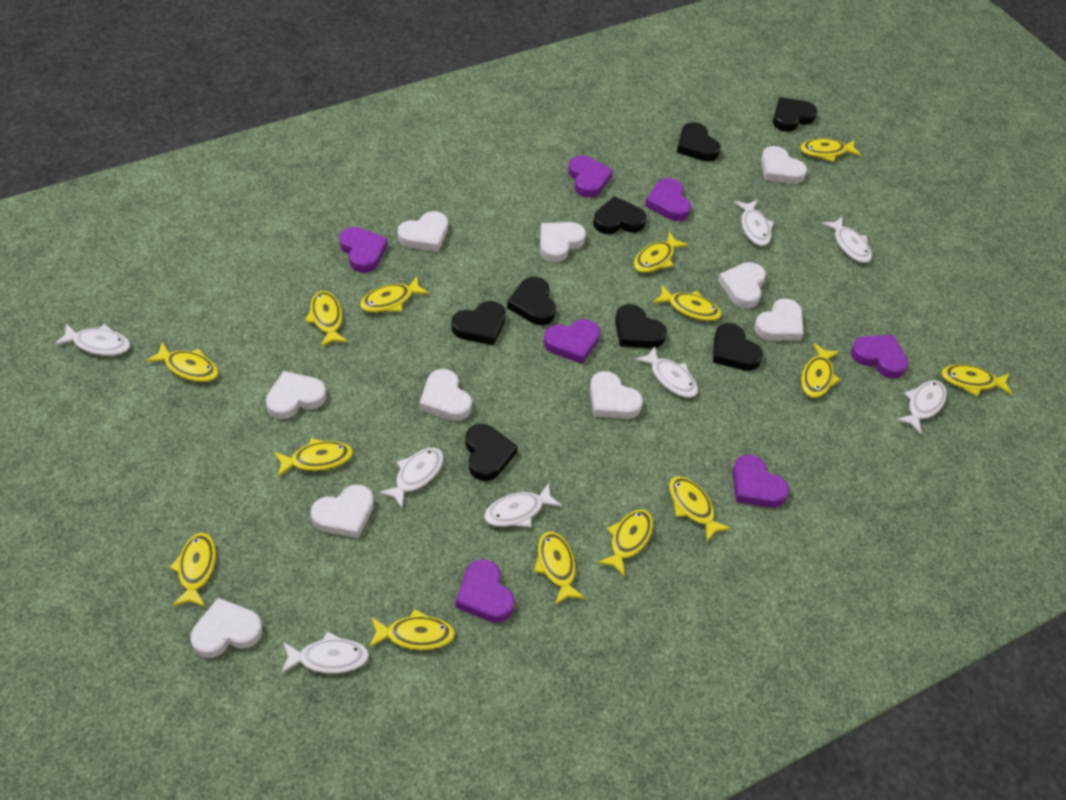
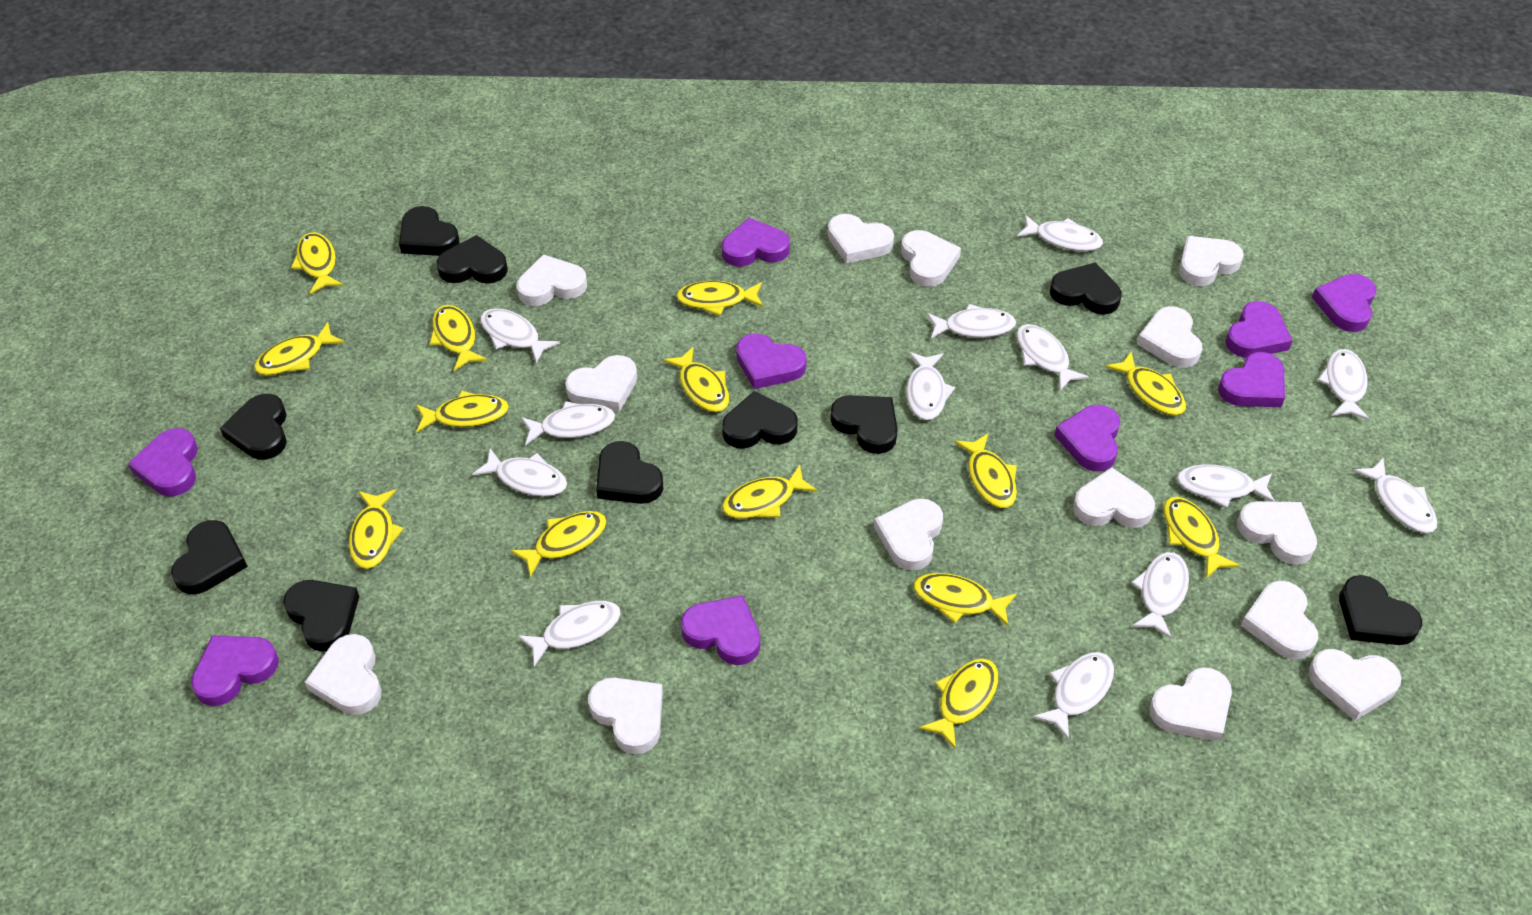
black heart: [451,301,506,345] [465,424,518,481] [507,277,556,325] [593,196,646,234] [615,304,667,348] [677,122,721,162] [713,323,763,371] [773,97,817,132] = 8 -> [171,520,248,594] [220,394,287,460] [283,580,359,652] [399,206,460,256] [437,235,508,284] [596,441,663,504] [722,391,798,449] [830,395,898,454] [1050,262,1122,315] [1339,575,1422,645] = 10
purple heart: [340,227,388,273] [456,559,515,623] [544,319,600,364] [568,155,613,198] [645,178,691,221] [733,455,789,507] [851,335,908,379] = 7 -> [128,428,198,496] [191,636,279,706] [681,595,760,665] [722,217,790,267] [736,333,807,389] [1054,405,1120,471] [1218,352,1285,407] [1225,301,1292,358] [1312,274,1376,332] = 9
white fish: [54,323,130,356] [281,632,369,674] [379,448,444,508] [484,483,562,527] [635,346,698,398] [734,200,774,246] [822,217,872,263] [896,380,947,434] = 8 -> [472,448,567,497] [480,308,560,363] [518,601,621,666] [521,401,615,445] [906,352,955,420] [927,304,1016,339] [1016,324,1089,390] [1017,215,1103,251] [1033,652,1114,740] [1131,552,1189,639] [1177,464,1275,508] [1318,349,1369,420] [1353,458,1438,533] = 13
white heart: [190,598,262,658] [266,371,326,419] [311,485,374,538] [398,211,448,252] [419,369,472,421] [540,222,586,262] [590,371,643,419] [718,262,766,308] [754,298,804,341] [761,146,807,184] = 10 -> [305,634,382,715] [517,254,587,306] [565,355,637,412] [588,677,663,754] [828,214,894,264] [874,498,943,570] [901,230,961,287] [1073,467,1155,528] [1137,306,1202,368] [1149,667,1232,741] [1179,236,1244,286] [1237,501,1317,565] [1241,581,1318,660] [1309,649,1402,720] = 14

